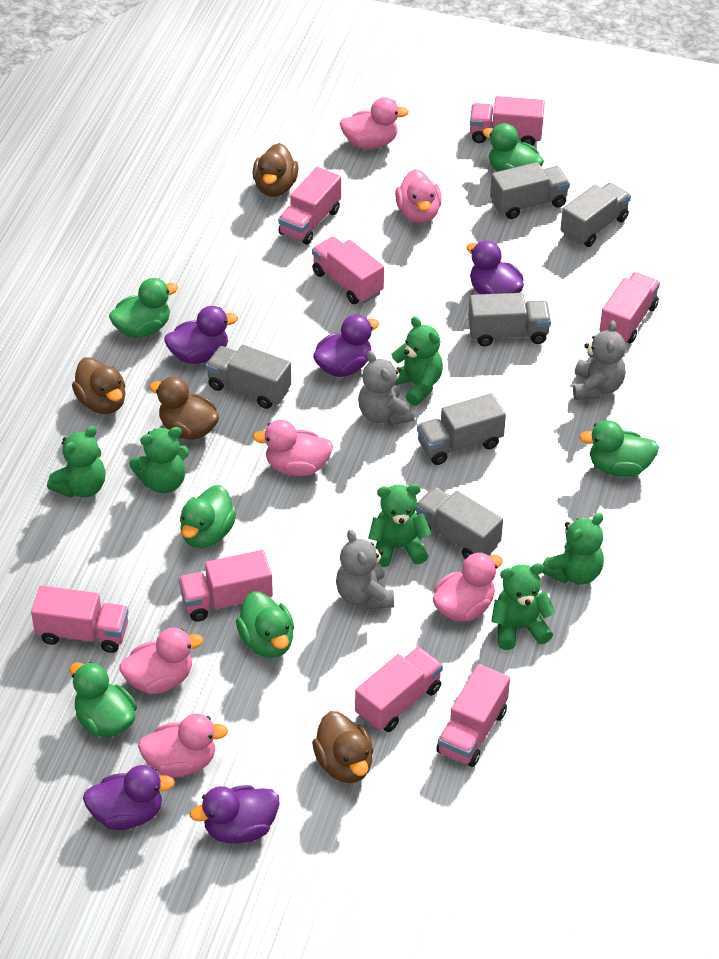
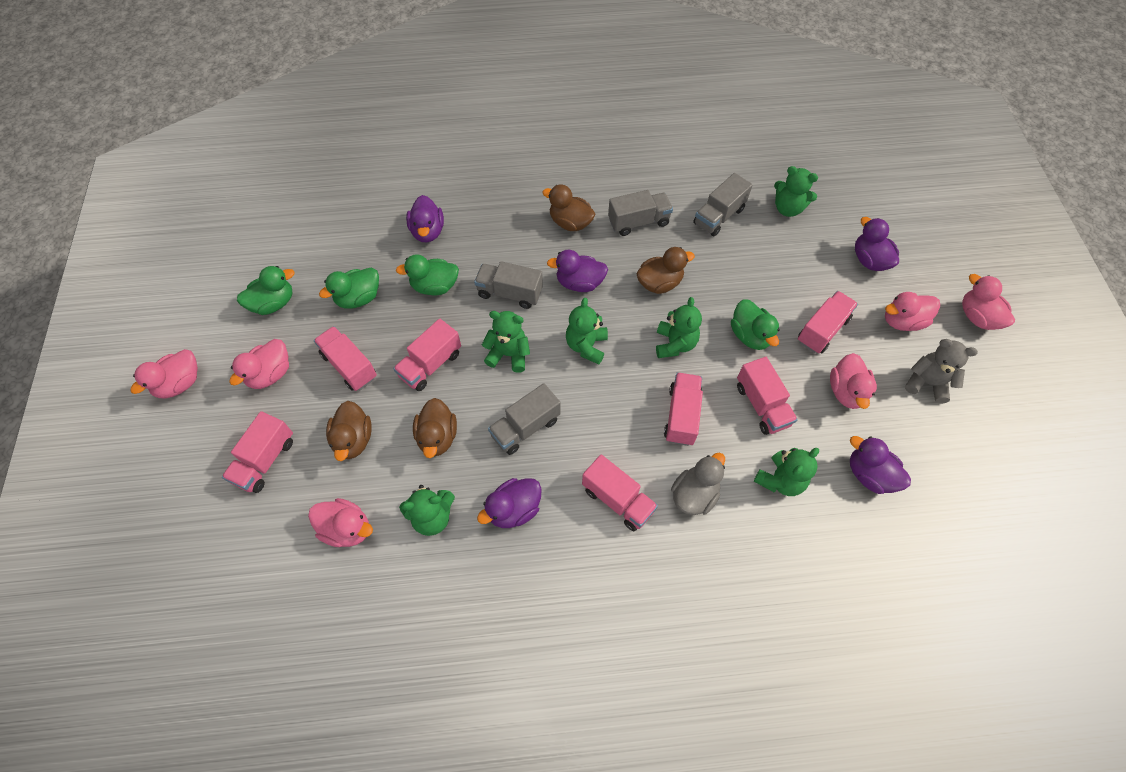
green duck: [70,662,137,737] [109,278,178,338] [180,485,236,548] [236,591,294,658] [483,123,544,172] [579,420,659,477] = 6 -> [237,266,294,315] [319,267,379,309] [396,254,459,295] [731,299,780,350] = 4
grey duck: none = 0 -> [671,453,725,515] = 1
grey teddy bear: [336,529,394,609] [358,351,415,425] [573,320,626,400] = 3 -> [905,339,978,404] = 1
grey truck: [206,345,291,409] [415,487,503,559] [417,393,506,465] [468,293,551,346] [490,162,570,219] [560,183,631,247] = 6 -> [474,261,543,309] [488,383,561,455] [608,190,673,236] [693,173,753,236] = 4
pink truck: [31,585,129,653] [179,550,273,622] [278,167,341,245] [312,237,384,304] [355,647,443,732] [436,664,510,767] [470,96,545,146] [599,272,660,344] = 8 -> [222,411,293,493] [314,326,377,391] [393,319,461,391] [582,454,658,531] [664,372,703,446] [737,357,798,435] [798,291,858,353] = 7

